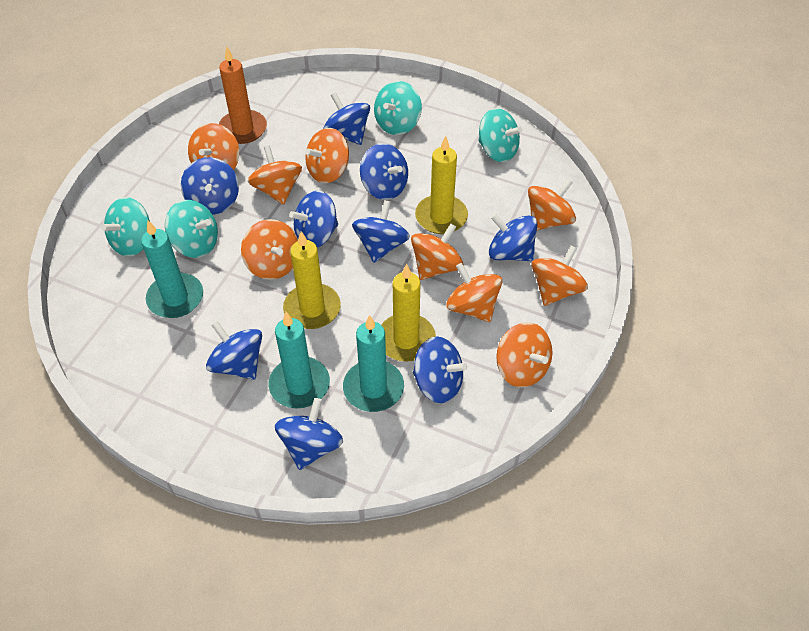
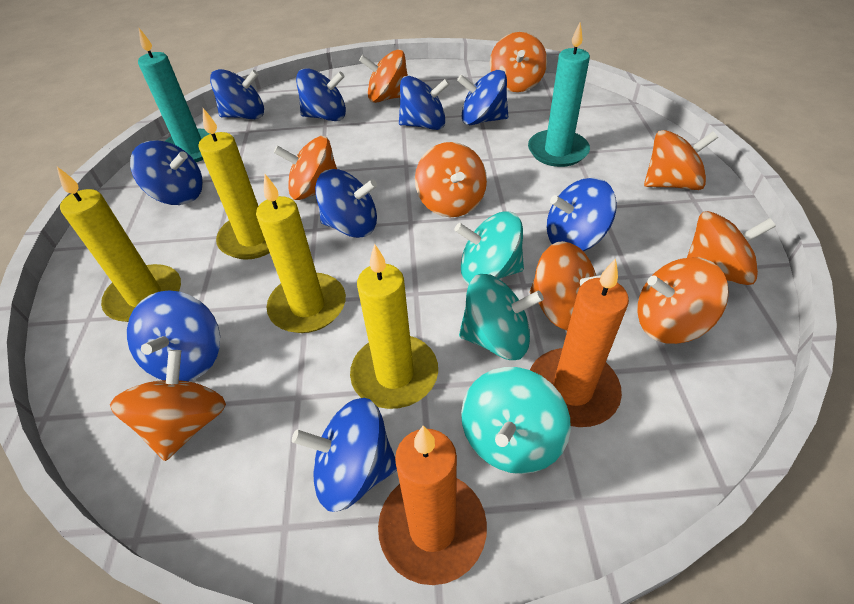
orange candle: [219,46,267,144] = 1 -> [378,426,487,585] [530,258,629,427] = 2
turquoise candle: [141,220,203,318] [269,312,330,409] [343,315,404,412] = 3 -> [138,28,210,162] [528,23,590,167] = 2
turquoise spinning top: [101,197,150,257] [165,200,218,258] [374,81,422,135] [478,108,522,162] = 4 -> [455,211,524,285] [459,274,544,360] [461,367,571,474] = 3
yellow candle: [283,231,341,329] [381,264,436,362] [415,136,468,234] = 3 -> [57,167,181,322] [198,108,270,260] [256,174,346,333] [350,244,438,409] = 4

